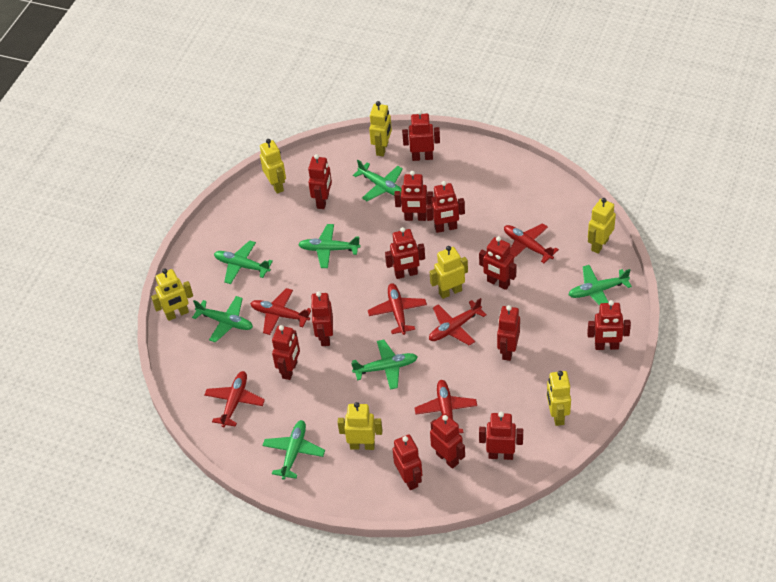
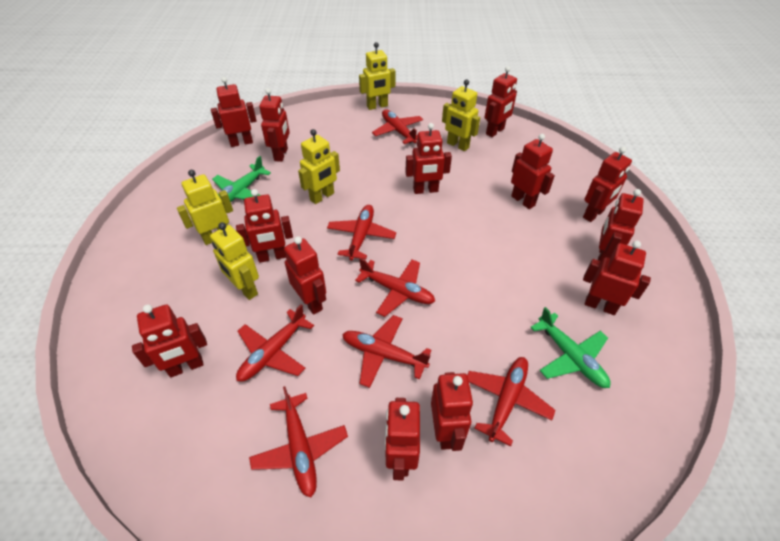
green plane: [192,296,253,343] [214,240,273,284] [262,420,325,480] [298,224,361,268] [351,340,417,390] [353,160,403,201] [568,265,632,306] = 7 -> [212,156,271,202] [530,307,611,388] = 2
red plane: [204,371,265,427] [250,288,311,335] [368,283,427,335] [415,380,477,433] [429,298,486,346] [504,223,559,263] = 6 -> [236,305,314,382] [249,386,348,498] [327,205,396,261] [342,315,431,388] [355,258,435,317] [372,109,423,144] [467,357,555,446] = 7
yellow robot: [151,269,193,321] [260,139,286,194] [338,402,382,450] [369,101,392,156] [430,246,468,299] [547,371,571,426] [588,198,616,254] = 7 -> [177,170,233,245] [210,222,259,300] [298,129,340,204] [359,42,396,110] [442,80,480,151] = 5

